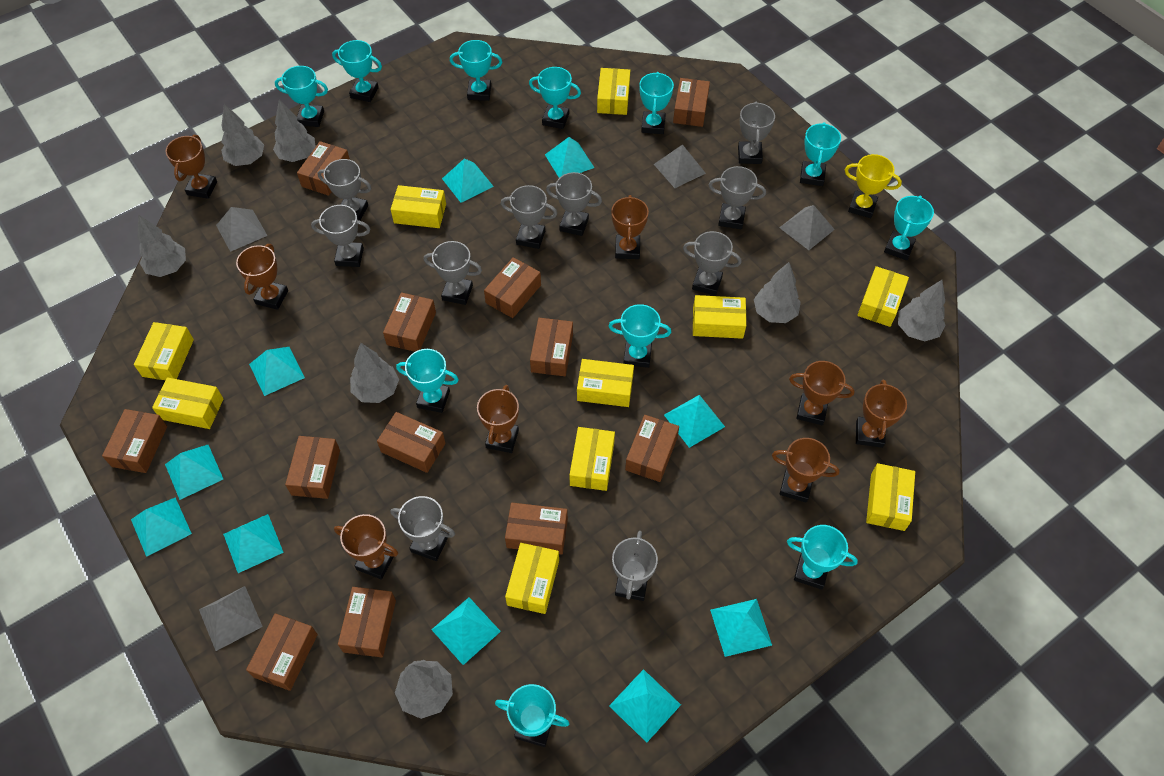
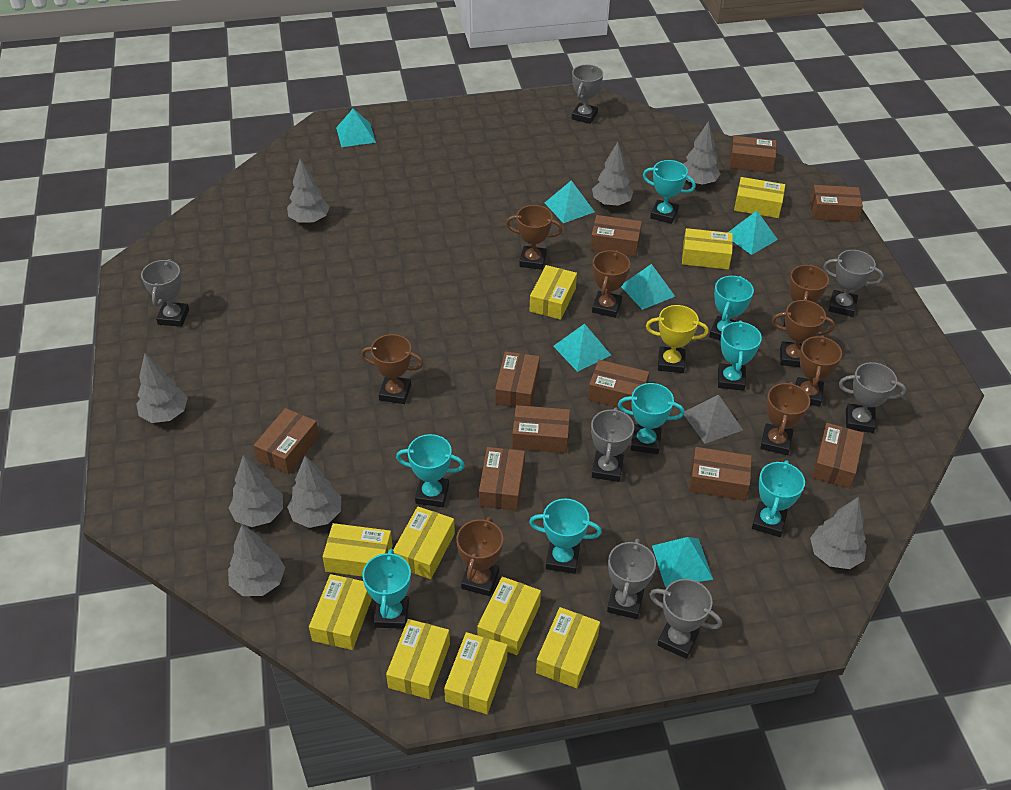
brown box: [102,409,167,473] [246,613,318,691] [285,436,340,499] [297,141,350,196] [338,587,396,658] [377,412,446,473] [383,292,436,352] [484,257,541,318] [505,503,568,554] [530,318,573,376] [625,415,679,482] [673,78,710,127] = 12 -> [253,408,319,474] [479,447,525,511] [495,351,540,408] [512,405,570,453] [588,360,649,411] [590,215,642,257] [689,447,752,501] [729,136,776,173] [810,185,863,222] [812,423,864,489] = 10
grey pyramid: [199,586,263,651] [216,207,268,252] [654,144,706,188] [779,205,835,250] = 4 -> [684,395,743,444] = 1
grey tree: [138,215,186,277] [221,104,264,166] [273,100,316,162] [350,343,399,403] [395,660,453,719] [754,262,801,323] [898,280,946,341] = 7 -> [136,353,188,423] [228,524,285,596] [229,454,283,527] [287,159,329,224] [287,456,341,528] [592,142,633,207] [684,121,720,186] [810,497,867,569] = 8
grey trophy: [311,205,370,267] [318,159,371,221] [391,496,455,561] [424,241,482,305] [501,185,557,249] [546,172,602,236] [612,531,658,601] [683,231,742,296] [708,166,766,230] [738,101,775,164] = 10 -> [141,259,189,327] [572,64,603,124] [591,408,634,482] [607,539,656,619] [649,579,722,659] [823,250,884,317] [839,362,906,433] = 7
turquoise pyramid: [131,497,192,557] [165,445,223,500] [223,514,284,573] [249,347,305,396] [431,597,501,665] [442,158,494,203] [545,137,594,178] [609,669,681,743] [664,395,725,448] [710,599,772,657] = 10 -> [336,109,376,147] [545,180,595,223] [553,324,611,372] [621,264,675,310] [652,537,713,587] [727,211,778,255] = 6
turquoise trophy: [275,66,328,127] [332,40,382,102] [396,349,459,413] [450,40,502,101] [495,684,570,747] [529,67,581,129] [608,304,671,368] [639,72,674,134] [787,525,858,590] [800,122,841,186] [884,195,934,261] = 11 -> [362,549,411,629] [396,434,465,507] [529,498,602,574] [618,383,685,454] [643,160,696,224] [709,276,754,340] [718,320,762,391] [752,460,805,537] = 8

